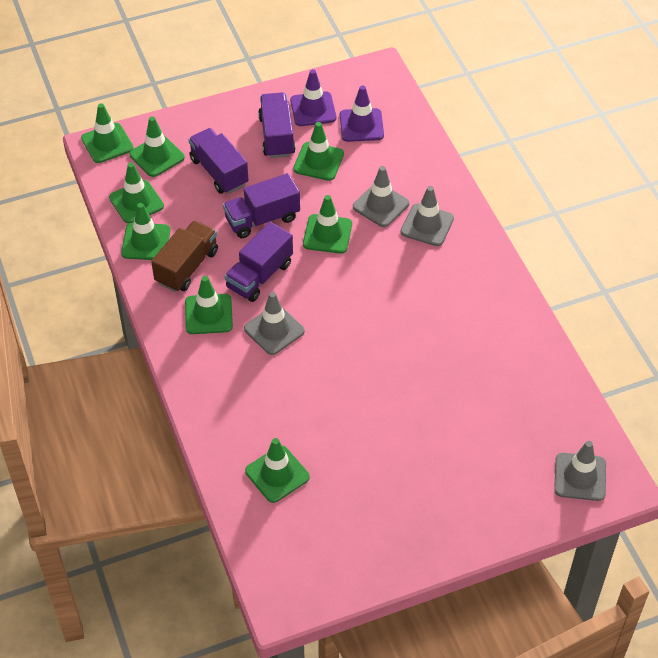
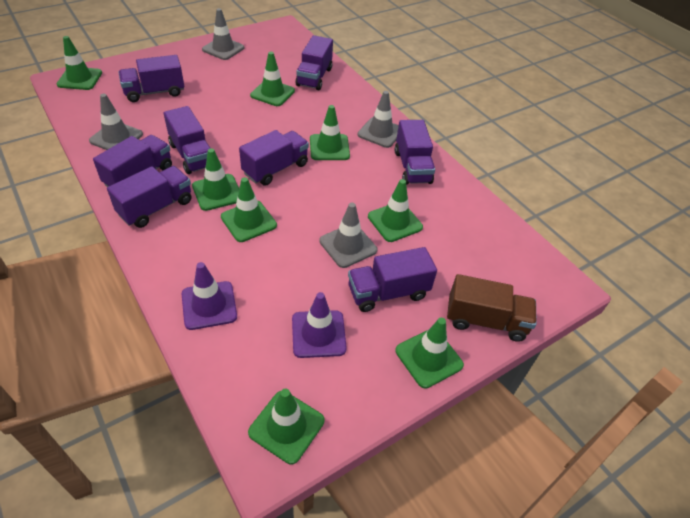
purple truck: [188,128,249,194] [223,173,300,238] [225,222,293,302] [258,92,296,158] = 4 -> [93,135,172,187] [107,166,192,228] [119,55,184,102] [164,106,210,174] [239,130,309,186] [295,35,333,90] [348,247,437,312] [395,120,435,185] = 8

